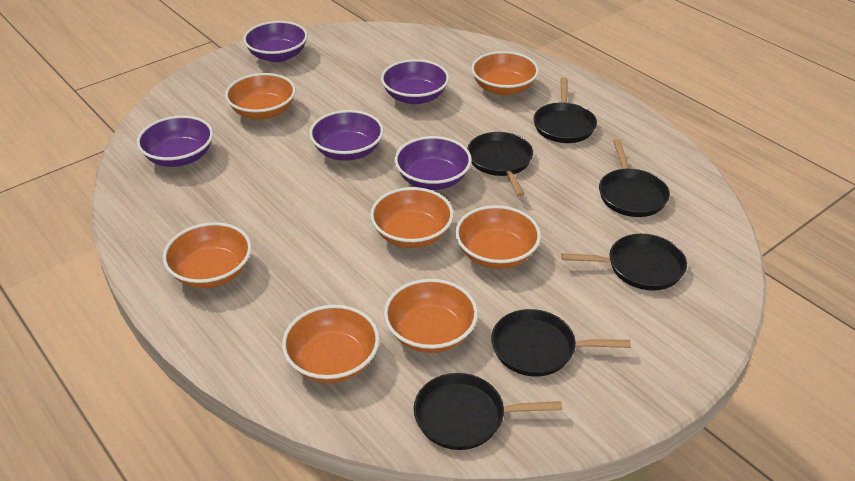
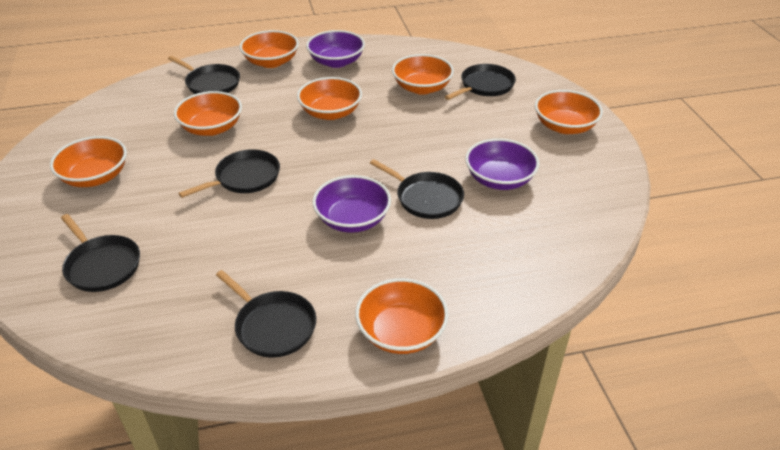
purple bowl: [137,115,213,167] [243,21,308,62] [309,110,384,161] [381,59,449,105] [394,136,472,190] = 5 -> [306,30,365,68] [312,175,391,233] [465,138,539,190] = 3

